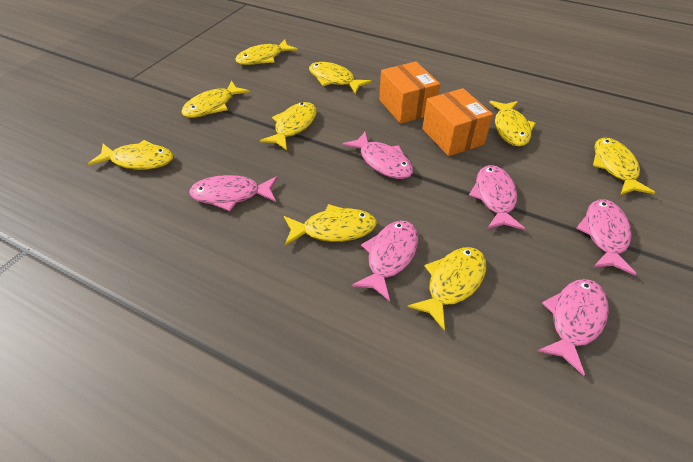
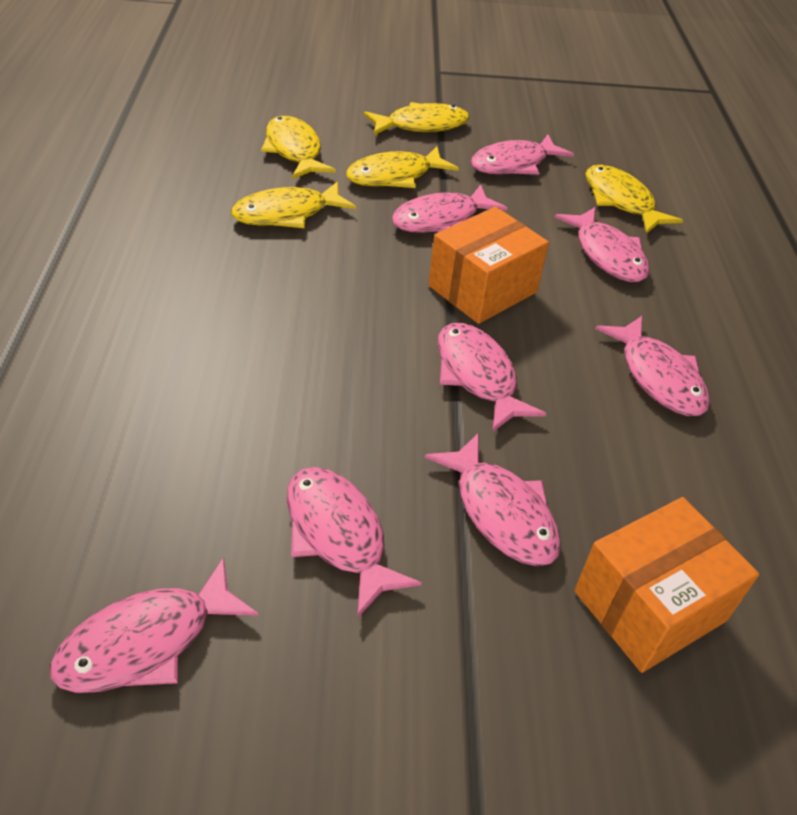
pink fish: [189,175,278,211] [342,132,413,179] [352,221,418,301] [469,165,525,230] [538,279,609,376] [576,199,636,275] = 6 -> [50,557,258,693] [287,467,422,618] [392,184,507,233] [425,433,561,566] [437,323,546,432] [471,135,574,175] [554,207,650,282] [595,316,710,416] = 8
yellow fish: [88,140,173,170] [181,80,250,118] [235,39,298,65] [260,102,317,150] [284,204,377,246] [309,62,371,94] [407,247,487,331] [489,101,536,146] [593,138,656,195] = 9 -> [231,181,356,228] [261,116,336,179] [346,146,459,188] [364,102,469,135] [586,165,683,234] = 5

